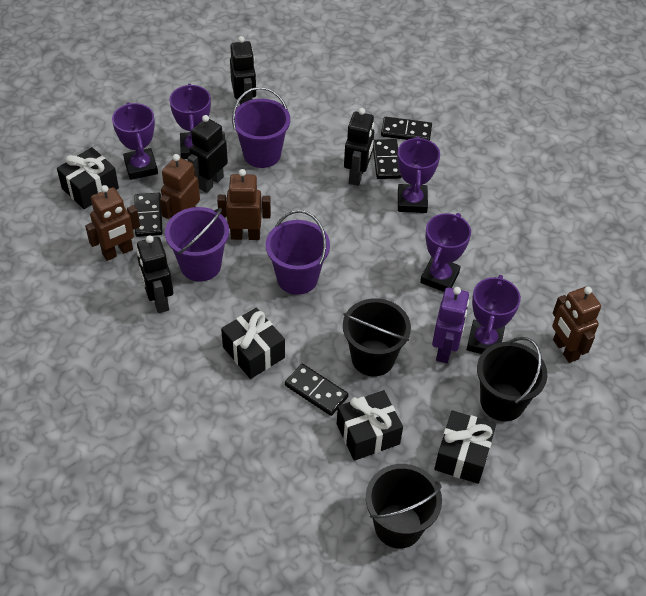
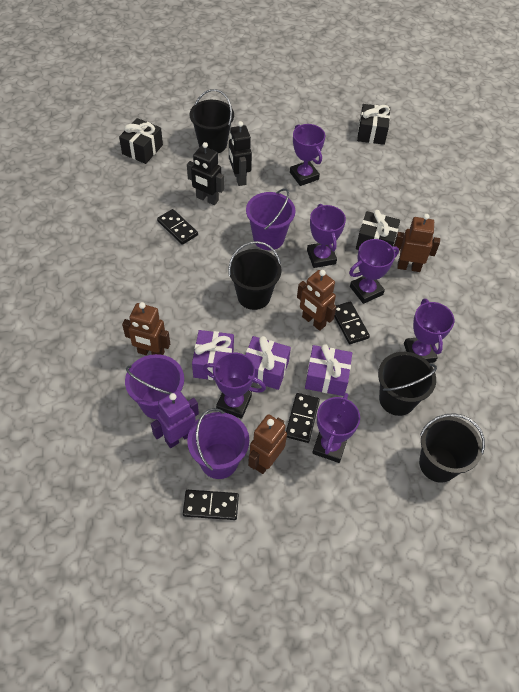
black bucket: [343,298,411,376] [366,464,442,549] [477,337,547,421] = 3 -> [190,89,234,153] [228,241,281,310] [378,352,437,416] [419,413,485,483] = 4
black gift: [57,147,119,209] [221,308,285,379] [337,390,403,461] [434,410,496,484] = 4 -> [119,118,163,164] [356,210,400,250] [357,104,390,145] = 3
black robot: [137,235,173,313] [187,115,228,193] [230,36,256,105] [344,108,374,186] = 4 -> [187,142,224,205] [229,121,252,186] = 2
purple gift: none = 0 -> [192,330,234,380] [245,336,291,390] [305,344,352,396] = 3
purple trophy: [112,102,158,180] [169,84,211,159] [397,136,440,213] [420,213,471,292] [467,275,521,354] = 5 -> [203,353,266,419] [290,124,325,186] [307,204,346,268] [312,393,360,463] [349,239,399,304] [404,299,454,363] = 6

